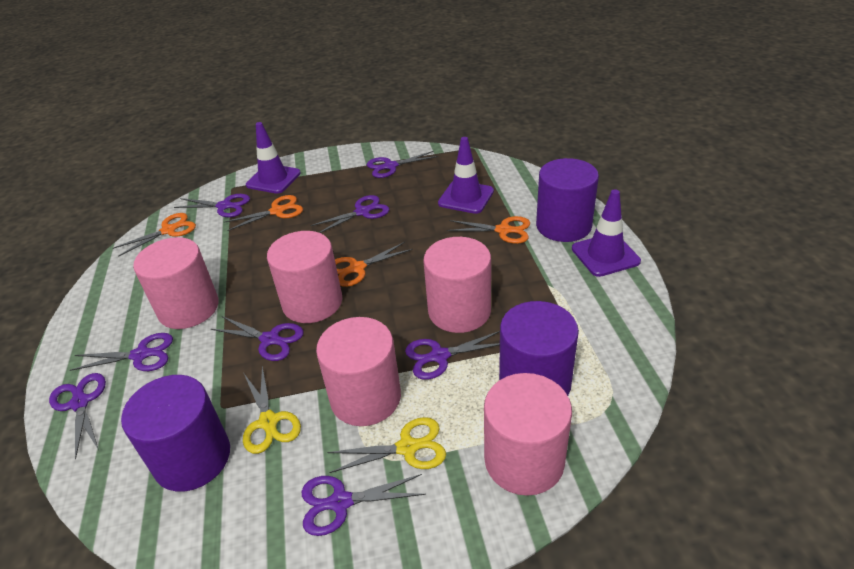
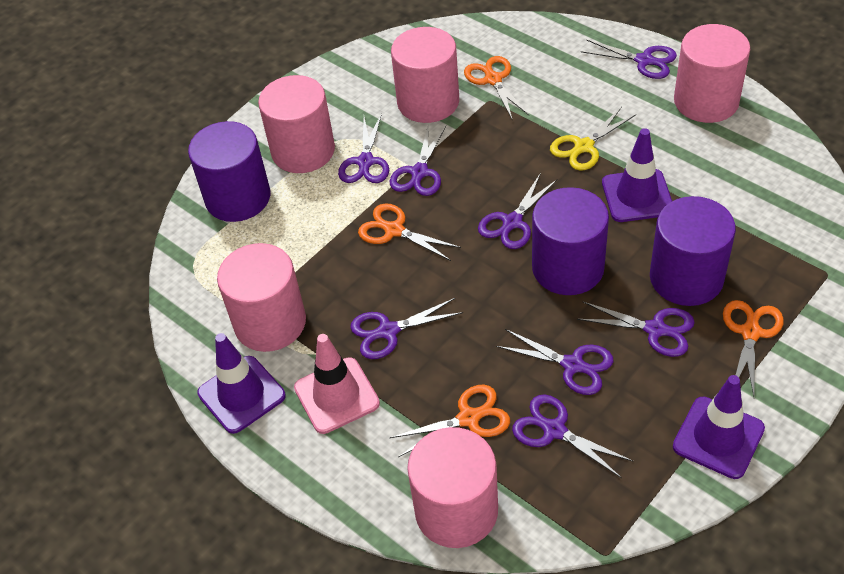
pink traffic cone: none = 0 -> [294,334,380,434] = 1
yellow scissors: [243,366,301,454] [327,417,446,473] = 2 -> [550,107,636,171] = 1

